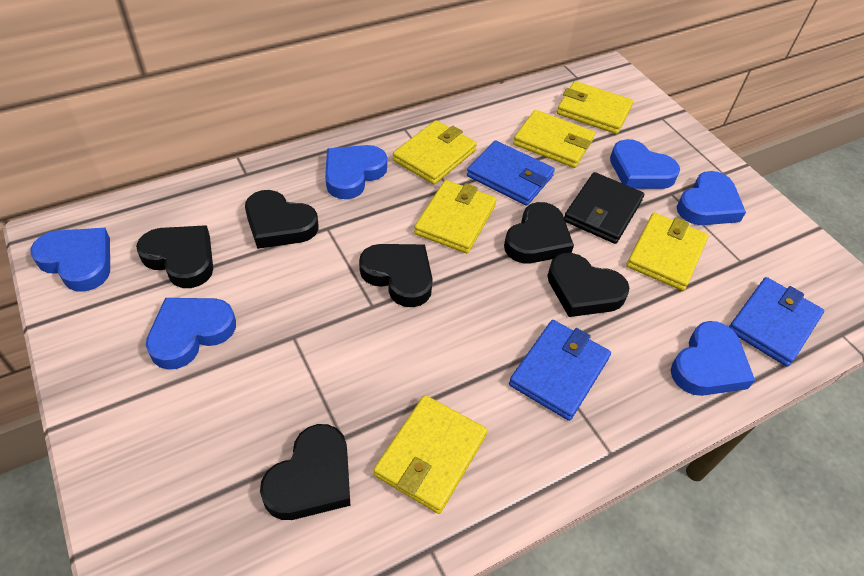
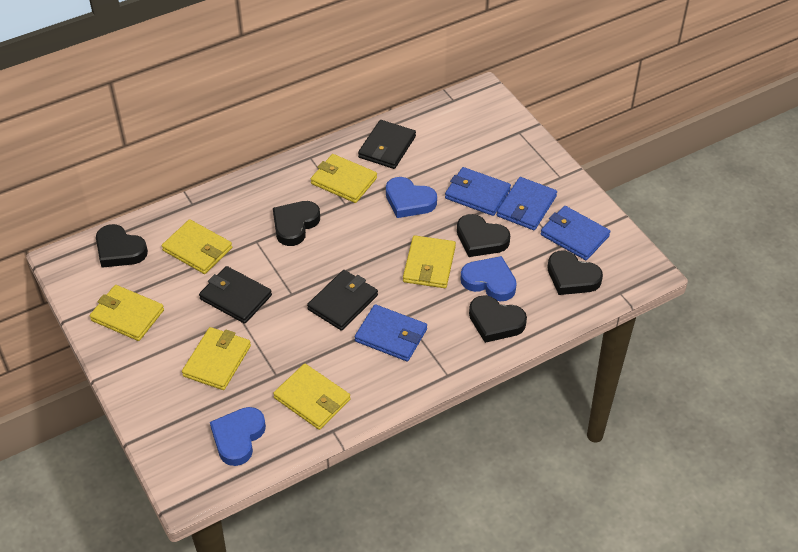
black heart: [136,225,213,288] [245,190,318,249] [260,424,350,520] [359,244,433,307] [504,202,574,263] [547,253,630,317] = 6 -> [96,224,148,268] [273,201,320,246] [457,214,510,257] [469,295,527,343] [547,251,603,295] = 5
black wallet: [564,172,644,244] = 1 -> [199,266,272,324] [307,270,378,331] [358,120,416,169] = 3
blue heart: [30,228,110,291] [146,298,236,370] [325,145,387,199] [610,139,680,189] [671,321,755,396] [677,171,746,225] = 6 -> [210,407,266,466] [386,177,437,218] [460,256,517,302] = 3
blue wallet: [467,140,555,206] [509,320,611,421] [729,277,824,367] = 3 -> [355,304,427,361] [445,167,511,216] [497,177,557,230] [541,206,610,260] = 4

